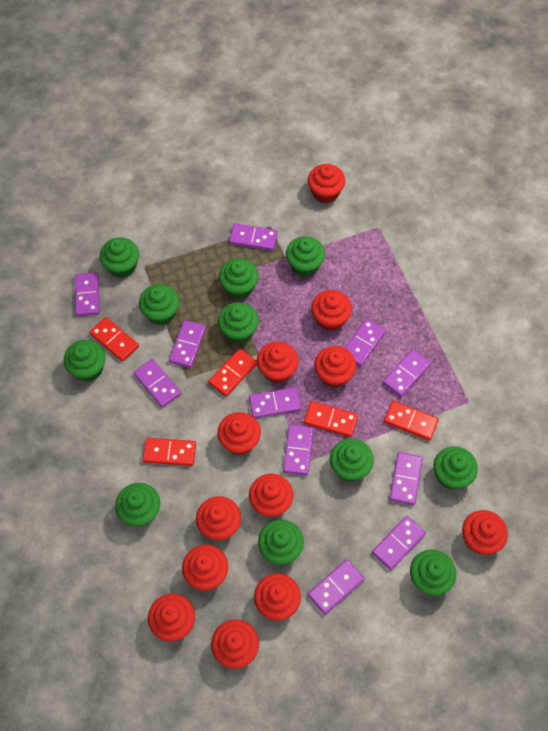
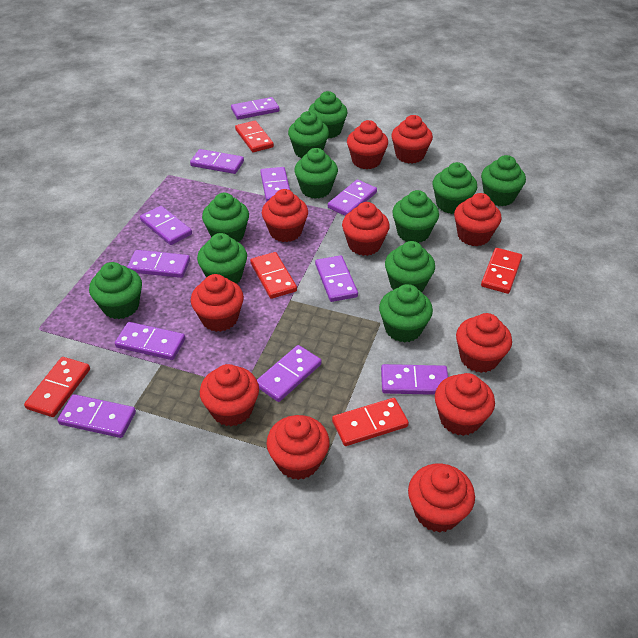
red cupcake: [148,594,195,641] [182,545,228,591] [196,496,241,540] [211,619,259,669] [218,412,261,455] [249,474,293,517] [254,573,301,621] [257,341,299,383] [308,164,345,204] [311,290,352,331] [314,346,356,388] [462,510,508,555] = 12 -> [191,274,244,332] [200,364,259,426] [262,189,308,242] [267,415,330,480] [342,202,390,256] [347,120,388,169] [391,115,433,164] [408,464,475,532] [435,373,495,436] [454,193,502,246] [456,313,512,373] = 11

